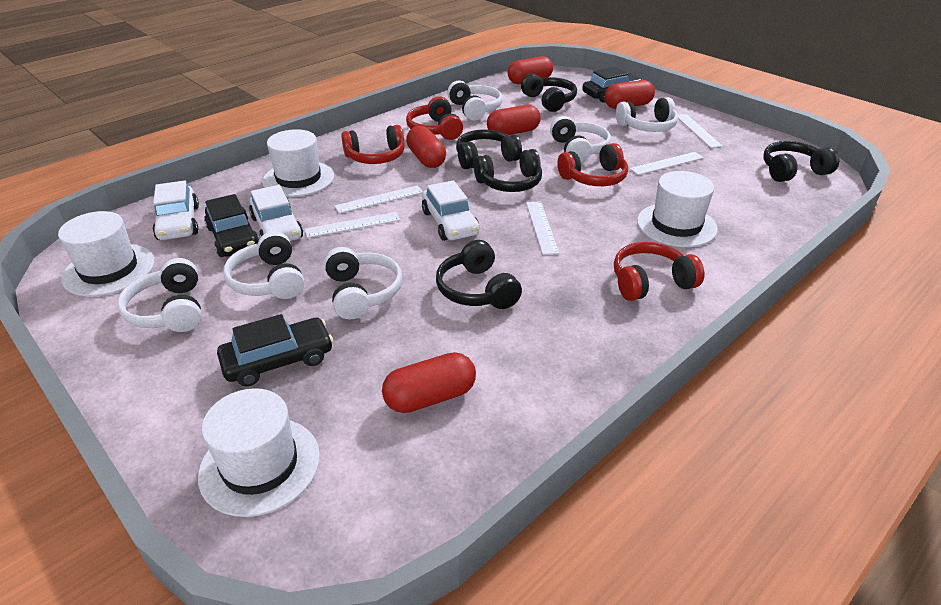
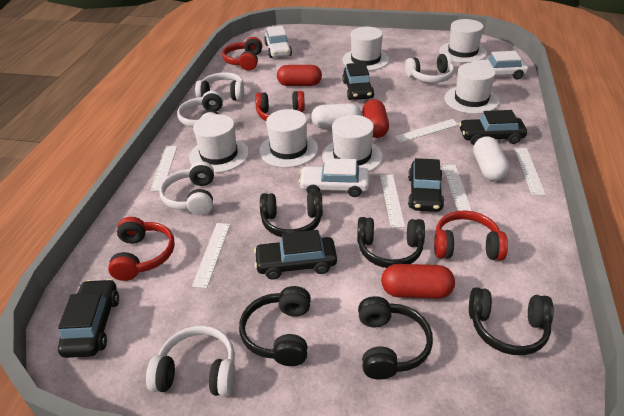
black car: [204,194,259,257] [217,314,333,387] [582,67,643,102] = 3 -> [58,279,119,358] [254,230,337,279] [342,62,374,100] [408,158,444,212] [459,110,527,145] = 5
red capsule: [382,352,476,413] [406,126,446,168] [487,105,541,135] [508,56,553,84] [604,80,655,109] = 5 -> [277,65,322,86] [362,99,389,138] [381,264,455,299] = 3
white capsule: none = 0 -> [311,103,362,128] [473,136,509,181] = 2
white hat: [58,211,155,297] [198,388,320,517] [262,129,334,197] [637,171,718,247] = 4 -> [189,114,249,173] [259,109,318,168] [322,115,383,172] [342,27,389,71] [439,19,487,63] [444,62,499,114] = 6
white headphones: [117,258,202,332] [223,231,304,299] [324,247,403,319] [447,81,502,121] [550,116,611,163] [616,97,678,132] = 6 -> [146,326,235,397] [159,161,214,215] [177,91,223,127] [195,72,244,101] [405,53,454,83] = 5
white ruler: [304,212,400,238] [334,185,423,214] [526,201,559,255] [630,152,704,175] [678,114,723,148] = 5 -> [150,146,177,191] [192,223,230,288] [380,174,405,228] [394,119,459,143] [443,165,472,211] [514,148,546,195] = 6

